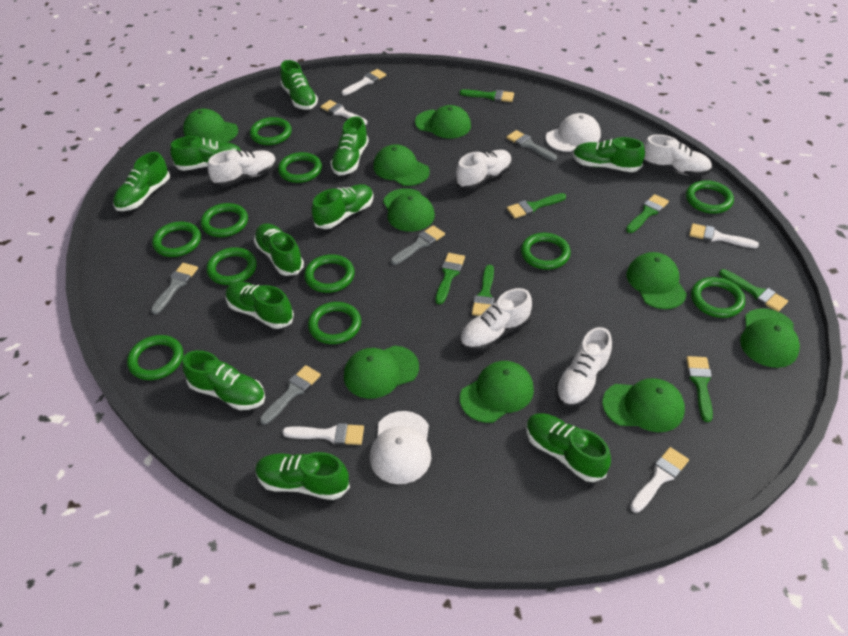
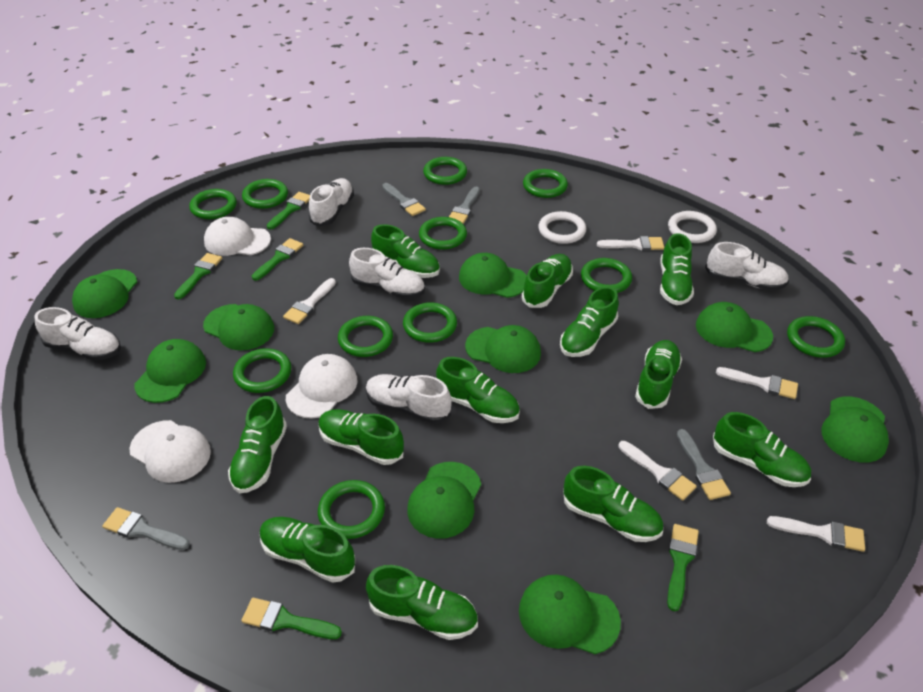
green brush: [435,253,465,304] [460,89,514,102] [472,265,494,316] [507,193,566,218] [626,194,669,233] [686,356,713,422] [719,269,788,312] = 7 -> [174,253,222,299] [241,597,342,639] [252,238,303,281] [267,192,310,230] [667,524,699,611] = 5
green shoe: [113,152,170,211] [170,136,241,171] [182,350,265,410] [226,282,294,329] [254,223,304,276] [255,452,350,500] [280,60,318,110] [312,184,374,229] [330,116,369,176] [526,413,611,482] [573,137,645,172] = 11 -> [228,396,287,493] [260,517,355,583] [318,409,404,465] [366,565,478,640] [371,224,440,278] [436,357,520,423] [522,254,573,308] [560,286,619,357] [563,466,663,542] [635,340,682,409] [660,233,694,305] [713,412,811,487] = 12
white cap: [370,411,431,484] [546,113,601,152] = 2 -> [129,420,211,483] [204,217,271,256] [286,354,358,419] = 3
white ring: none = 0 -> [538,211,586,244] [668,211,717,243] = 2

